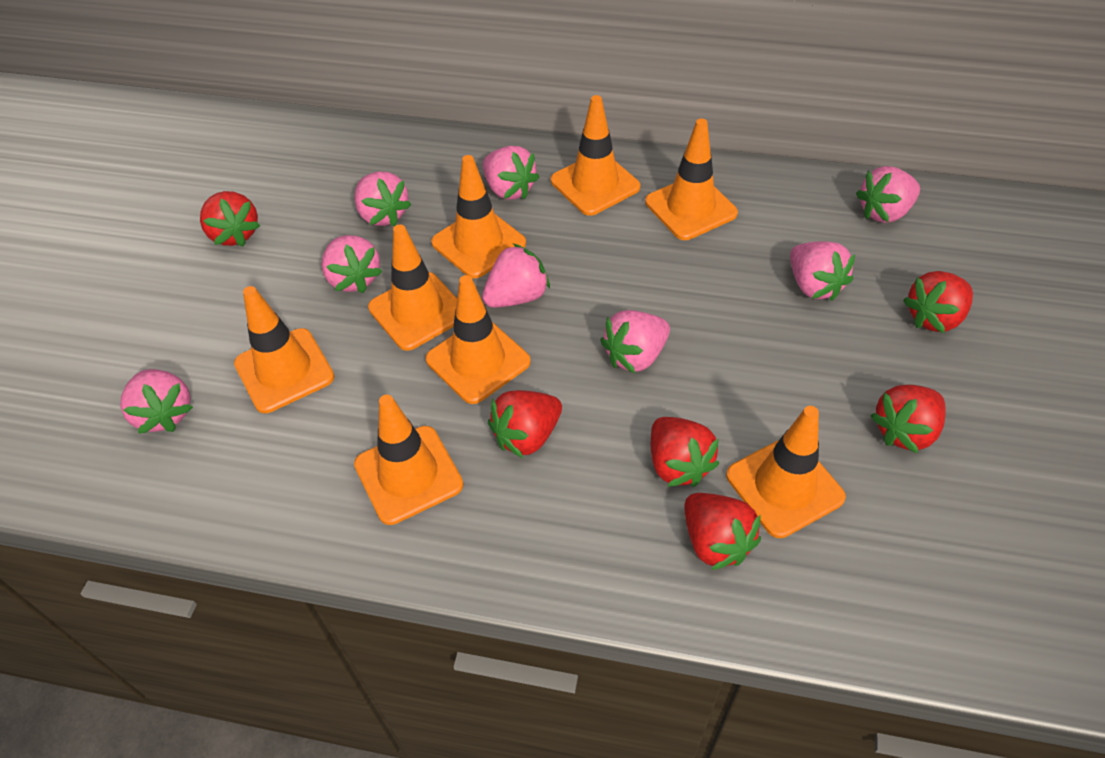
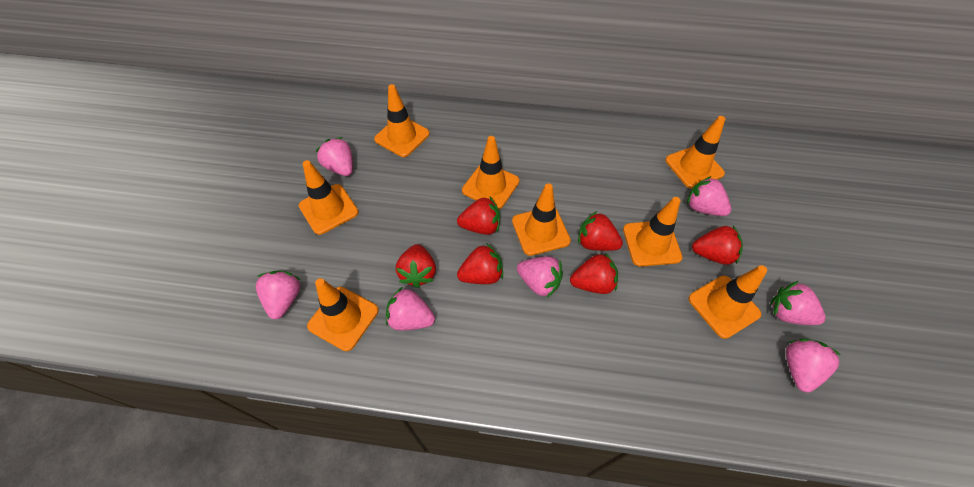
pink strawberry: [120,369,193,434] [322,235,382,293] [355,172,411,226] [482,243,550,308] [483,146,539,200] [600,310,670,374] [790,241,855,301] [856,166,920,223] = 8 -> [256,271,301,319] [316,137,353,176] [386,287,435,331] [517,256,563,298] [687,176,731,216] [770,281,825,325] [786,339,841,392] = 7

